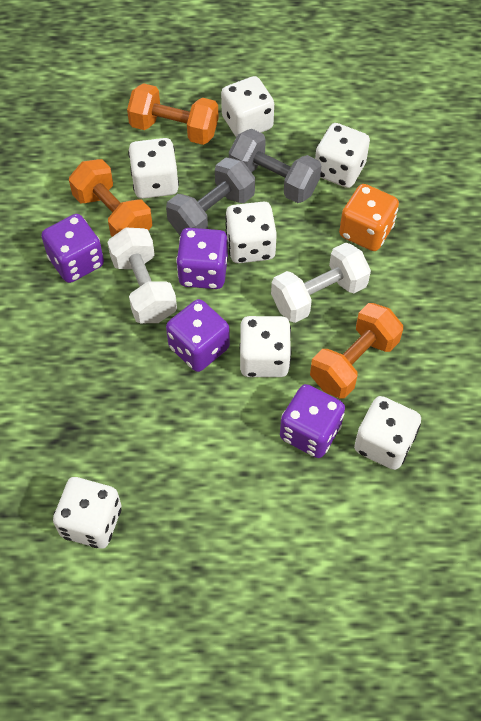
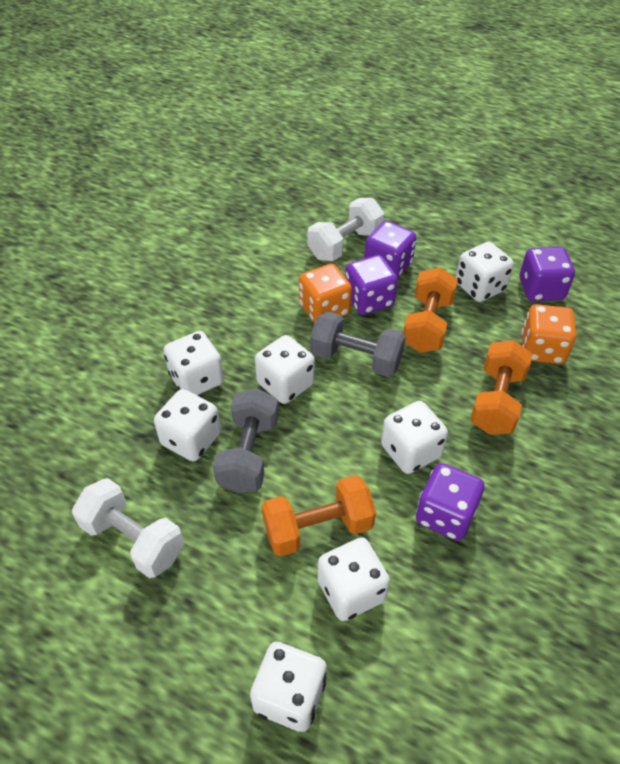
orange dice: [339,184,399,251] = 1 -> [299,264,352,323] [521,304,576,364] = 2

